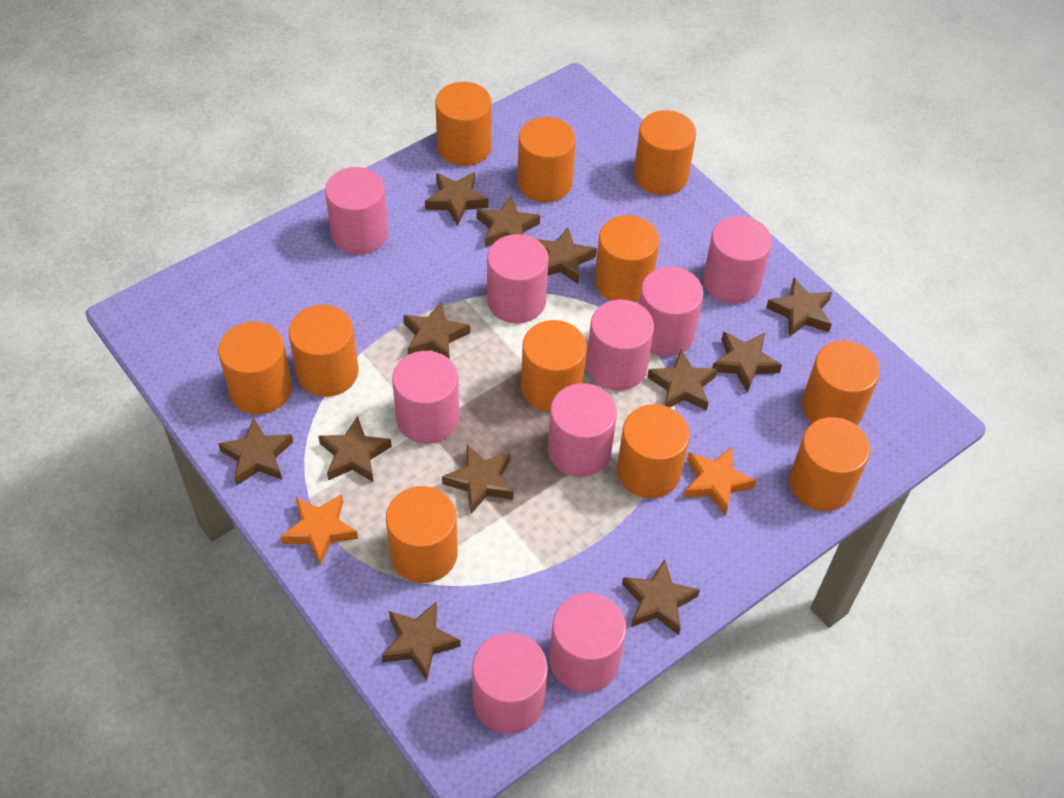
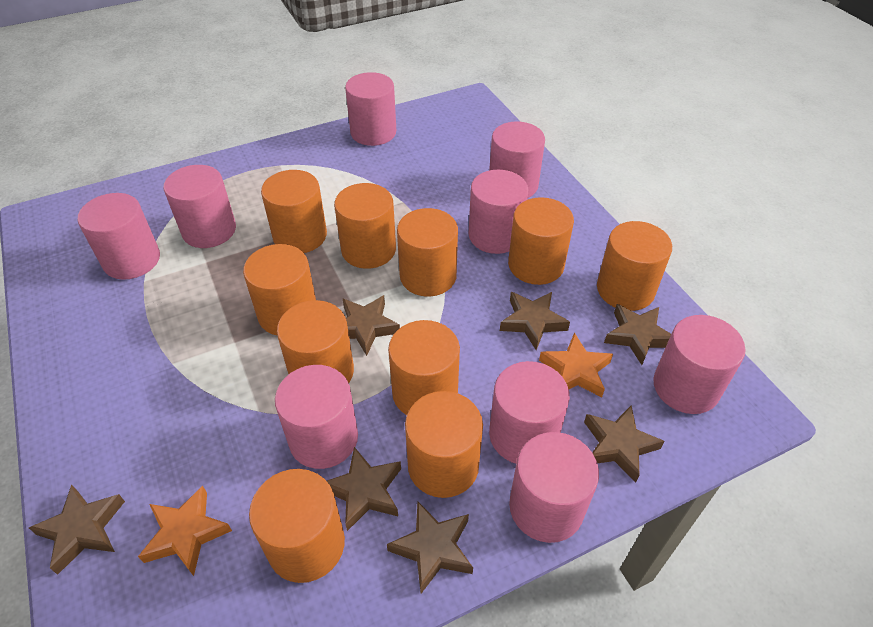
brown star: [218,417,293,486] [318,416,392,482] [382,601,461,680] [403,301,470,359] [425,172,489,225] [442,445,514,514] [477,196,540,247] [537,227,597,284] [622,559,700,635] [647,350,718,411] [712,332,782,393] [766,278,832,337] = 12 -> [29,484,125,575] [327,447,401,531] [342,295,400,356] [387,501,473,593] [500,292,570,350] [584,405,664,483] [604,304,671,365] = 7
orange cylinder: [218,322,292,414] [288,305,359,397] [386,486,458,583] [435,82,492,166] [517,117,576,202] [521,320,587,412] [595,215,660,302] [617,404,690,498] [634,110,696,195] [789,417,870,511] [802,340,880,425] = 11 -> [243,244,316,335] [249,469,345,583] [261,170,327,253] [277,300,354,383] [334,183,396,269] [388,320,460,415] [397,208,458,297] [405,391,483,498] [508,197,574,285] [597,221,672,311] = 10

